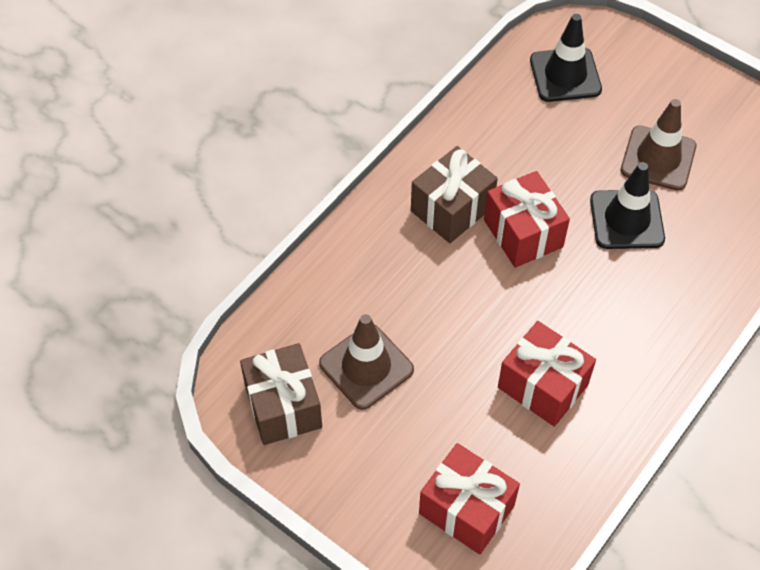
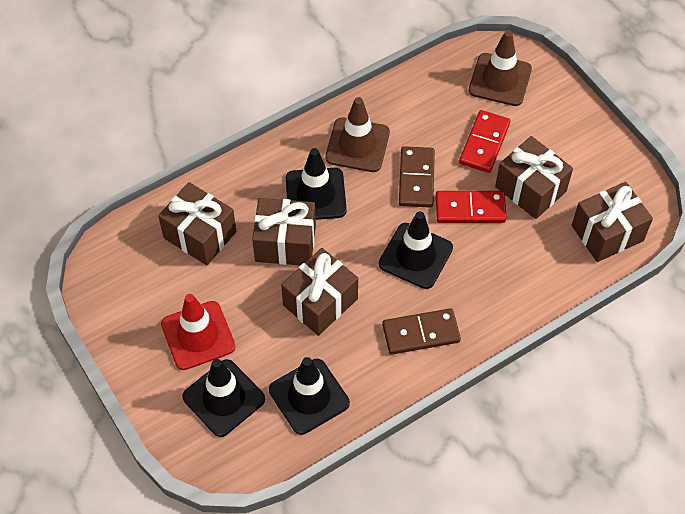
black traffic cone: [530,14,602,102] [590,162,665,249] = 2 -> [182,359,265,437] [269,357,350,435] [286,148,347,220] [379,211,453,289] = 4
brown domino: none = 0 -> [382,308,461,355] [399,146,435,207] = 2
brown gift: [240,343,322,445] [411,146,498,243] = 2 -> [158,182,236,265] [252,198,316,265] [281,248,358,336] [495,136,573,219] [572,182,653,262] = 5
red domino: none = 0 -> [436,191,507,223] [459,110,510,173] = 2
red gift: [419,443,520,554] [484,171,570,268] [498,321,596,427] = 3 -> none = 0
red traffic cone: none = 0 -> [161,294,235,370] = 1

